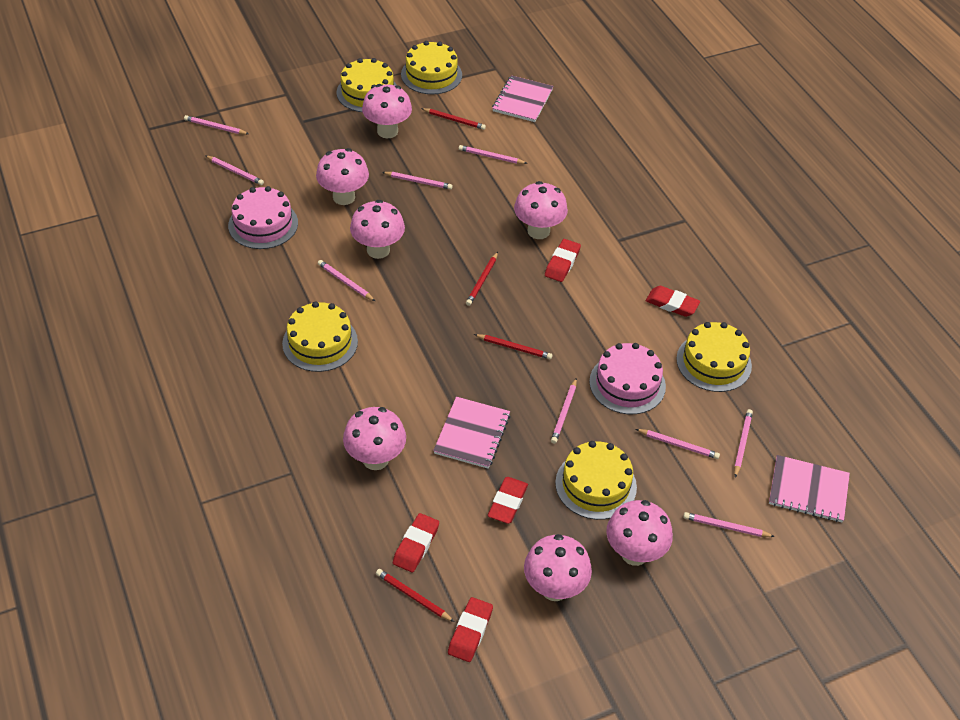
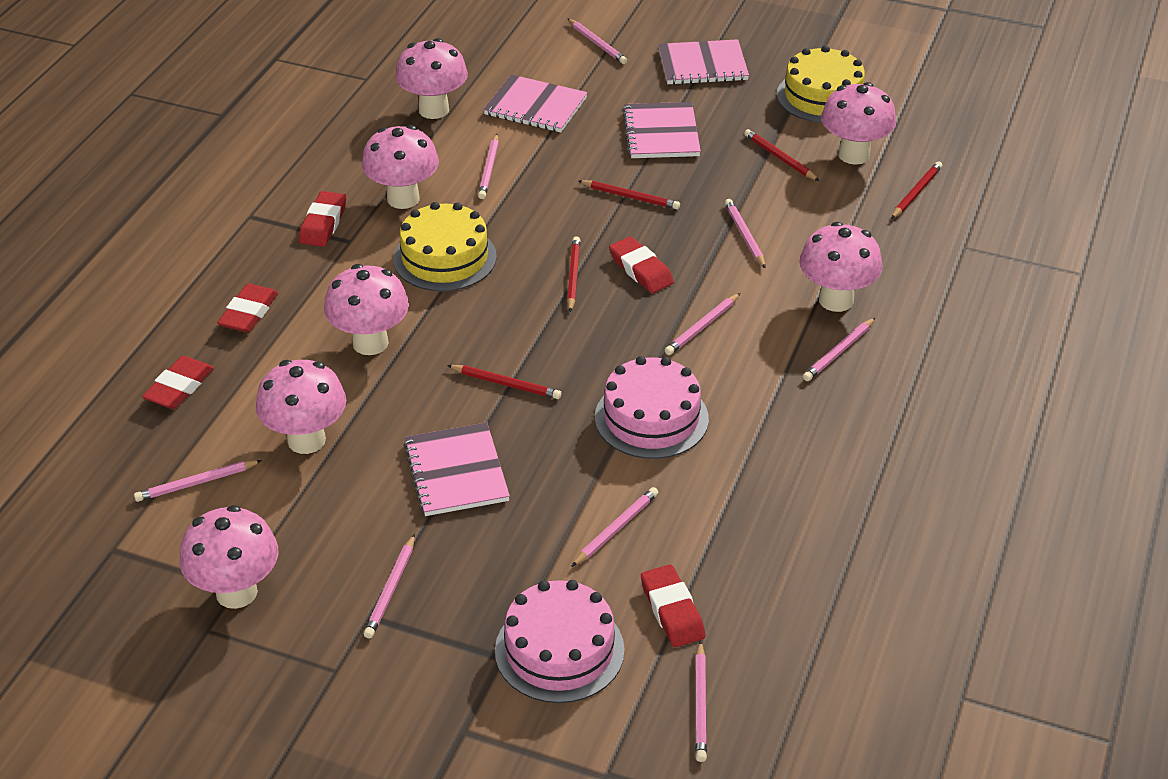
pink notebook: [433,397,510,469] [492,75,553,122] [769,455,850,522] = 3 -> [404,423,510,516] [483,75,588,133] [623,102,701,158] [658,39,749,85] = 4
red pencil: [376,569,454,622] [421,108,486,130] [466,252,498,306] [474,334,553,359] = 4 -> [447,365,561,399] [567,236,580,312] [579,180,680,209] [744,129,819,181] [891,161,942,219] = 5
yellow cake: [282,302,358,372] [337,58,397,112] [401,41,462,94] [555,441,637,520] [676,322,752,392] = 5 -> [393,202,497,291] [777,46,865,123] = 2

